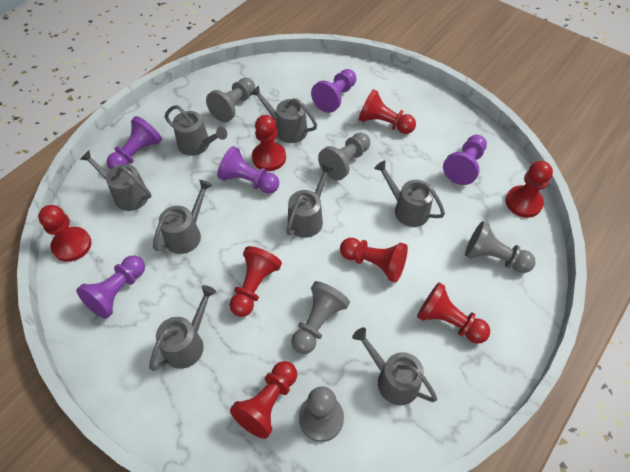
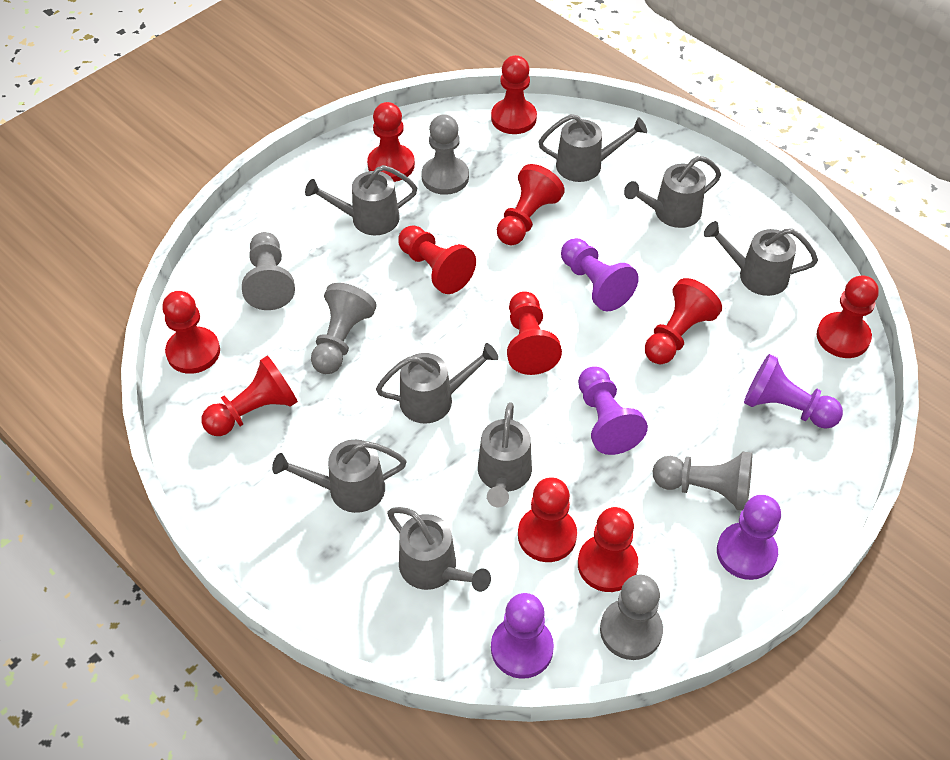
red pawn: [38,205,91,262] [230,246,282,317] [230,361,297,439] [252,115,286,171] [340,238,408,283] [359,89,416,134] [417,282,490,344] [506,161,553,218] = 8 -> [162,291,220,374] [202,356,298,436] [367,102,415,182] [398,225,476,294] [491,55,537,134] [497,164,565,245] [507,291,562,375] [518,477,577,562] [578,507,638,592] [645,278,722,364] [817,275,879,358] = 11

